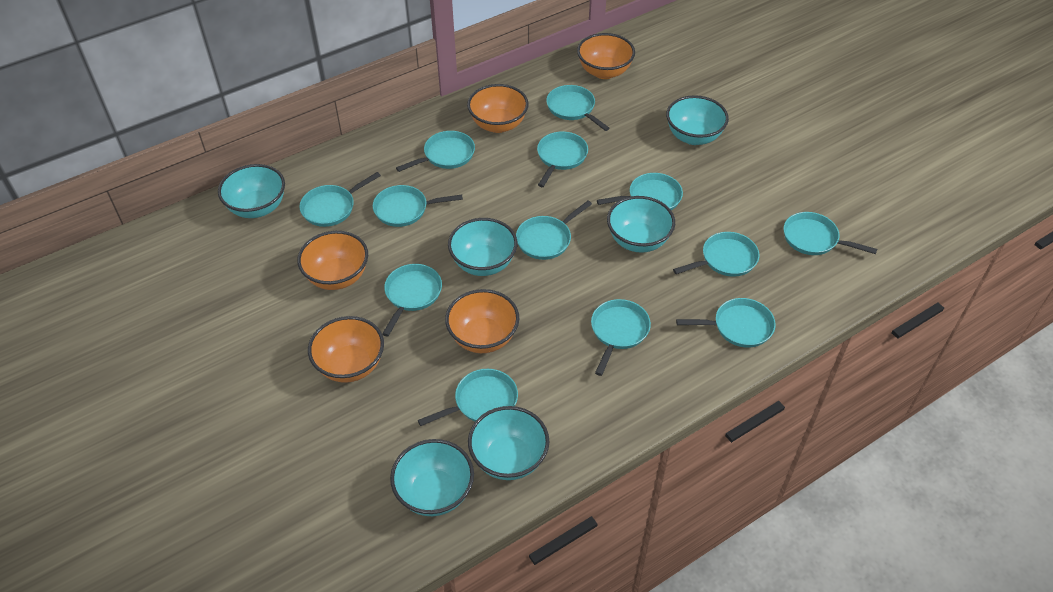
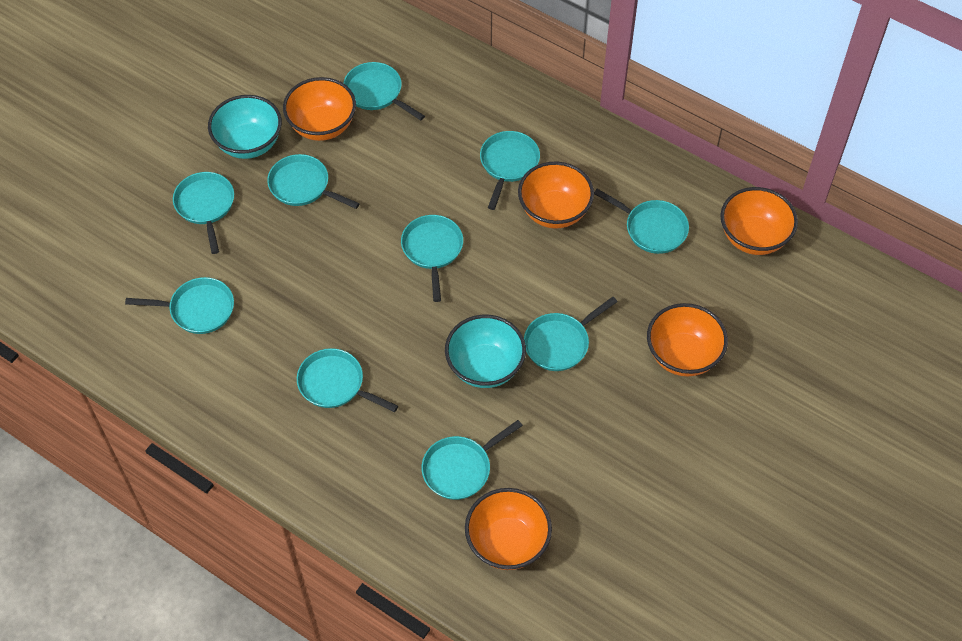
turquoise bowl: [218,164,285,218] [390,439,474,516] [448,218,518,276] [468,406,549,480] [607,196,675,253] [666,95,729,145] = 6 -> [208,95,282,159] [445,315,526,388] = 2
turquoise pan: [299,172,381,227] [373,185,463,227] [382,264,442,337] [396,131,475,172] [418,369,518,426] [516,201,592,260] [537,131,588,187] [546,85,610,131] [591,299,651,376] [597,173,683,210] [673,232,759,277] [676,298,776,348] [784,212,877,255] = 13 -> [125,277,234,334] [173,172,234,254] [267,154,360,209] [297,348,398,412] [344,62,425,120] [401,215,463,302] [422,420,523,500] [480,131,540,210] [524,297,617,371] [594,189,689,254] = 10

